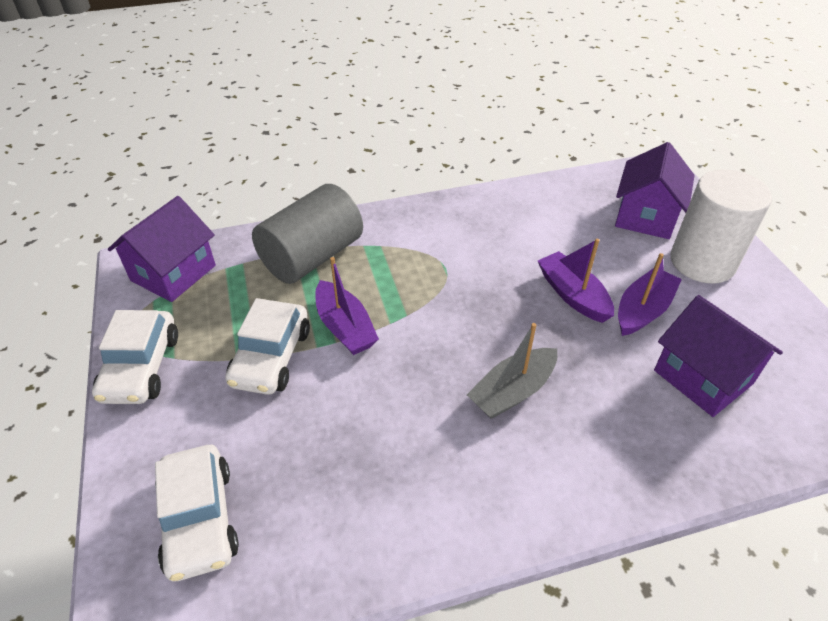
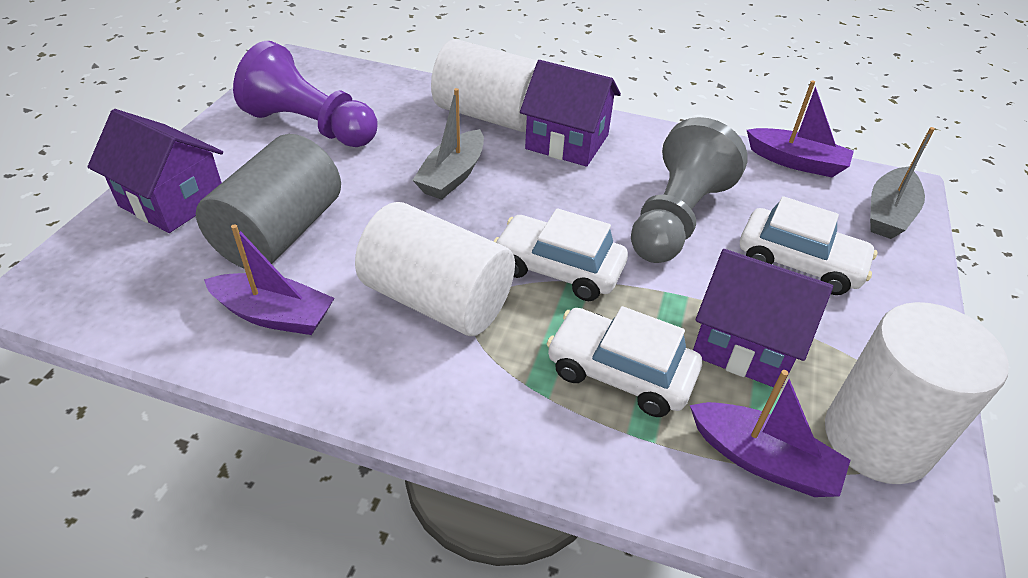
grey boat: [467,323,557,419] = 1 -> [412,88,484,200] [870,127,935,239] = 2
grey pawn: none = 0 -> [631,117,748,263] = 1
purple pawn: none = 0 -> [233,41,378,147] = 1
white cylinder: [670,170,772,283] = 1 -> [355,202,515,336] [431,39,538,132] [825,302,1009,484] = 3

